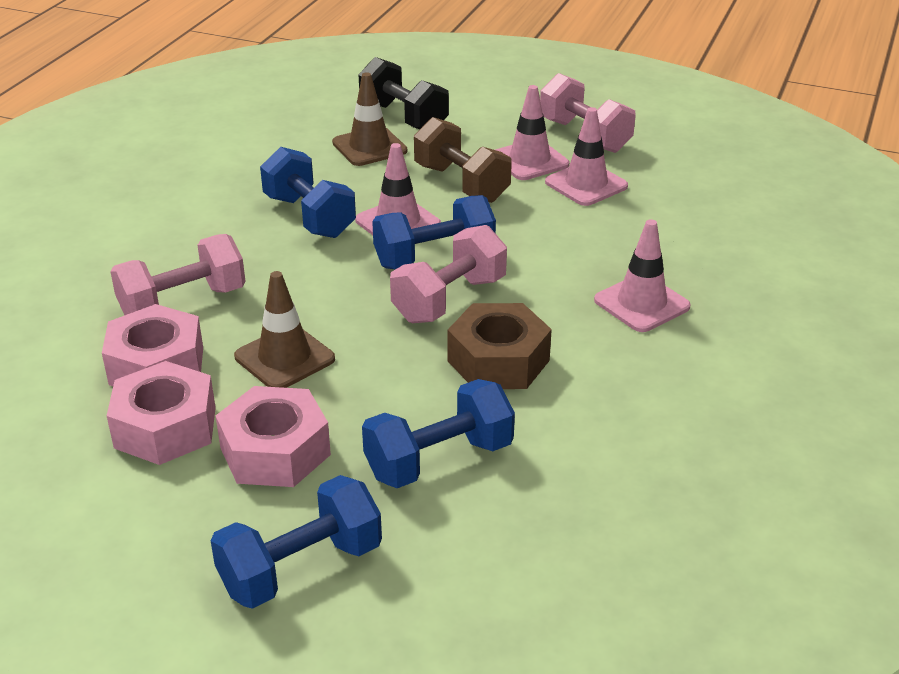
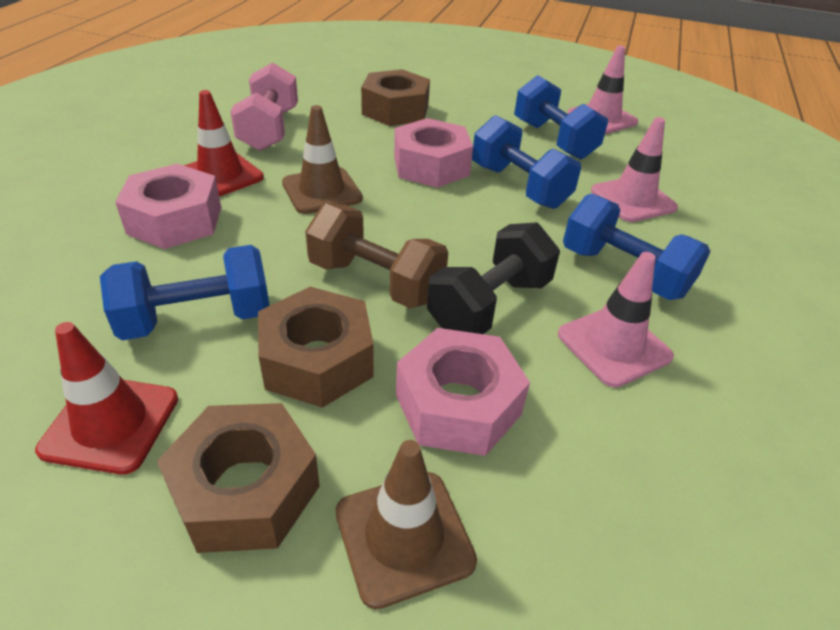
brown nut: [448,303,552,389] = 1 -> [157,403,320,553] [258,287,374,408] [361,69,430,126] = 3
pink dumbbell: [110,234,246,316] [390,225,507,323] [540,73,636,153] = 3 -> [230,62,298,151] = 1
pink traffic cone: [355,143,441,235] [495,85,569,180] [545,107,628,206] [594,219,691,332] = 4 -> [558,252,674,388] [567,45,638,134] [591,117,678,222] = 3
red traffic cone: none = 0 -> [35,322,178,475] [184,90,264,197] = 2

